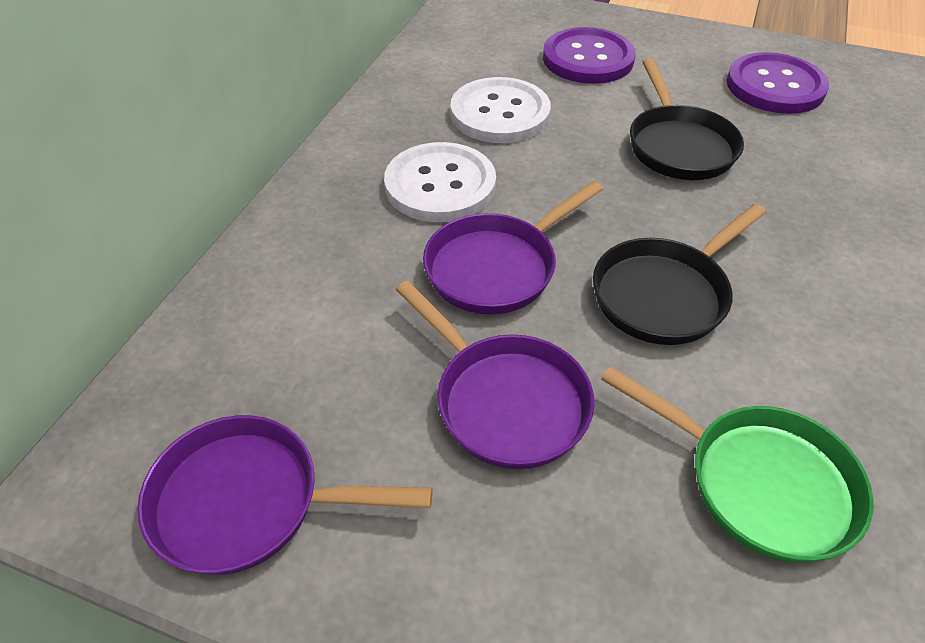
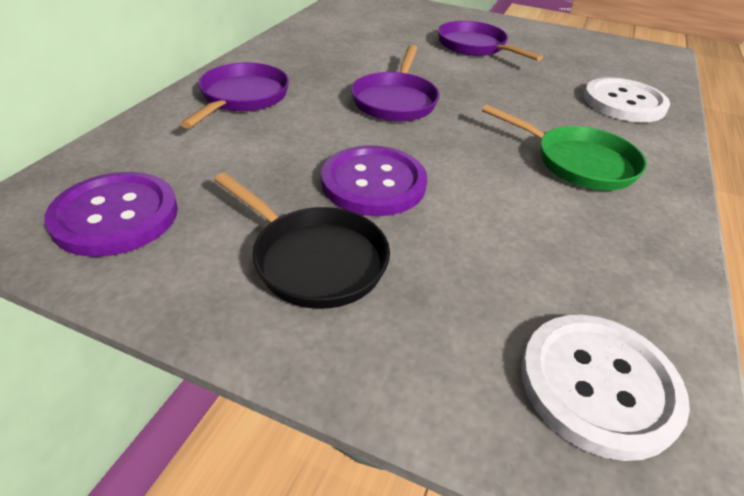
black pan: [593,204,766,345] [630,58,744,180] = 2 -> [214,173,390,309] = 1

